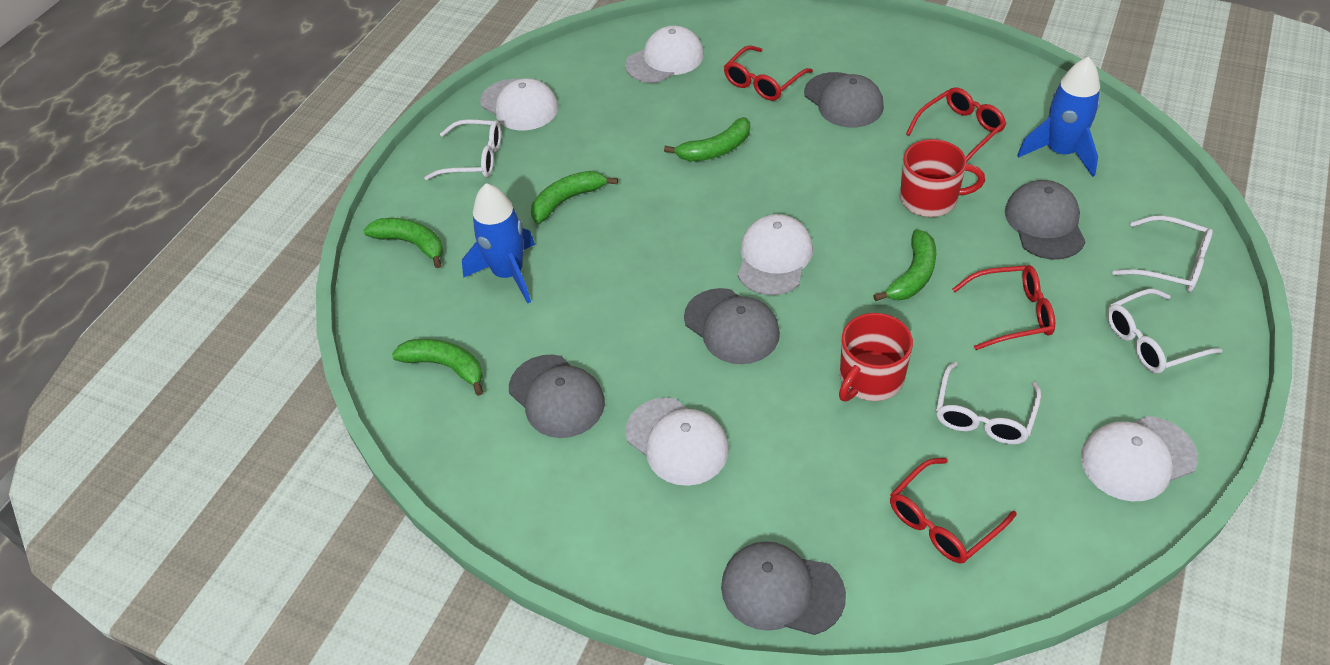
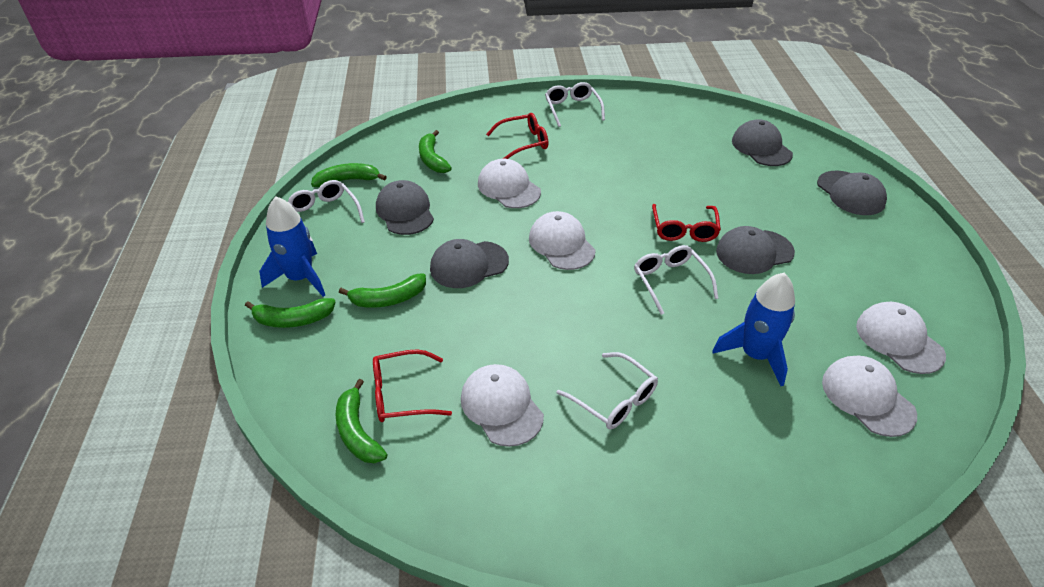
red glasses: [724,45,813,101] [890,458,1016,563] [906,87,1006,162] [952,265,1055,350] = 4 -> [373,349,452,422] [486,113,549,159] [652,204,721,242] = 3
red mug: [839,313,913,401] [900,139,985,217] = 2 -> none = 0

